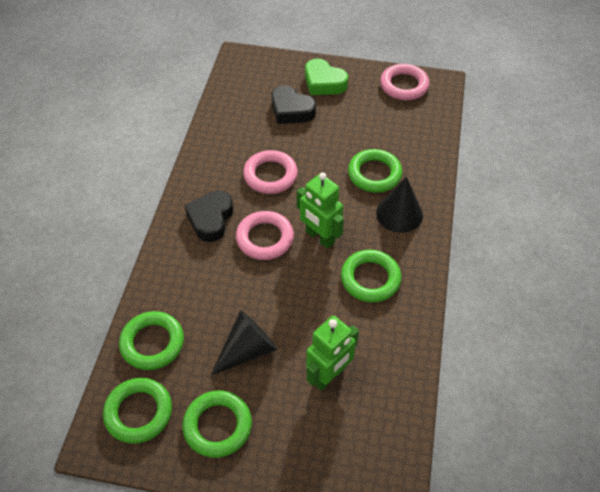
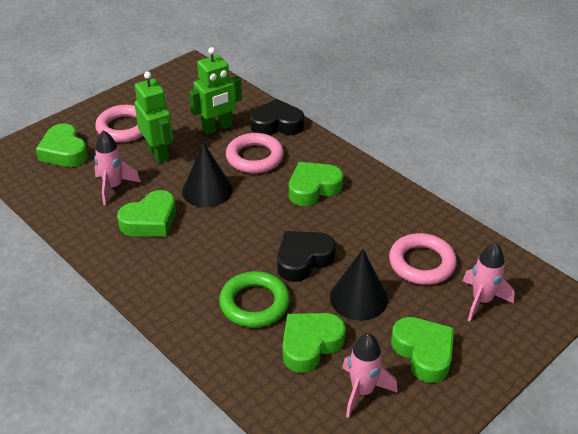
green heart: [305,59,348,95] = 1 -> [36,124,88,167] [117,190,176,237] [283,313,346,373] [289,162,343,206] [391,317,454,383] = 5
green ring: [103,378,172,444] [119,311,184,370] [182,390,252,458] [341,250,401,303] [348,149,403,193] = 5 -> [219,271,290,328] = 1
pink rocket: none = 0 -> [94,130,141,205] [342,333,397,418] [463,242,515,321] = 3

